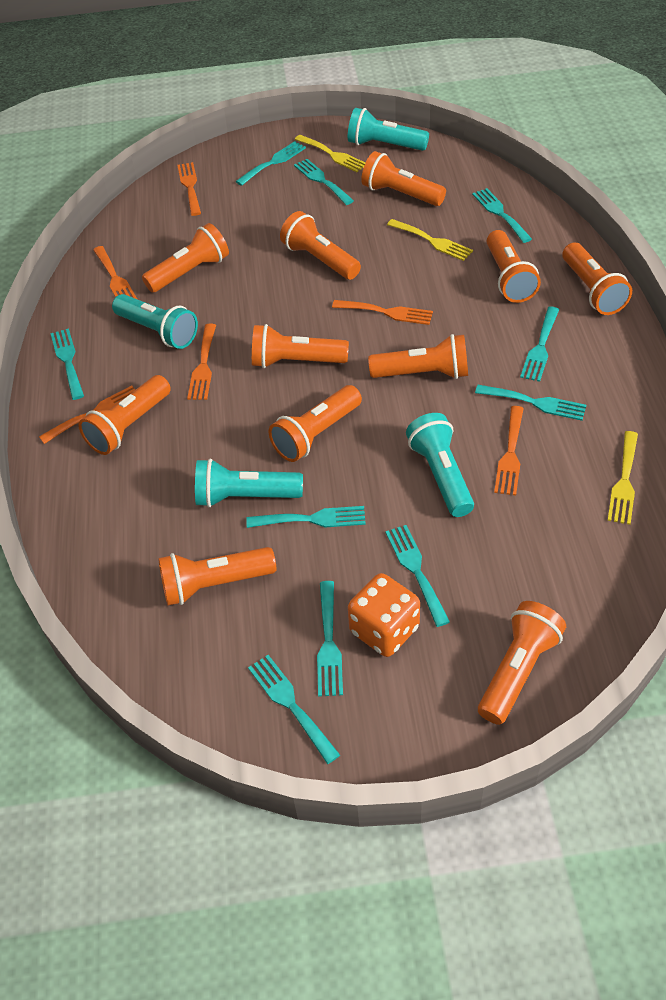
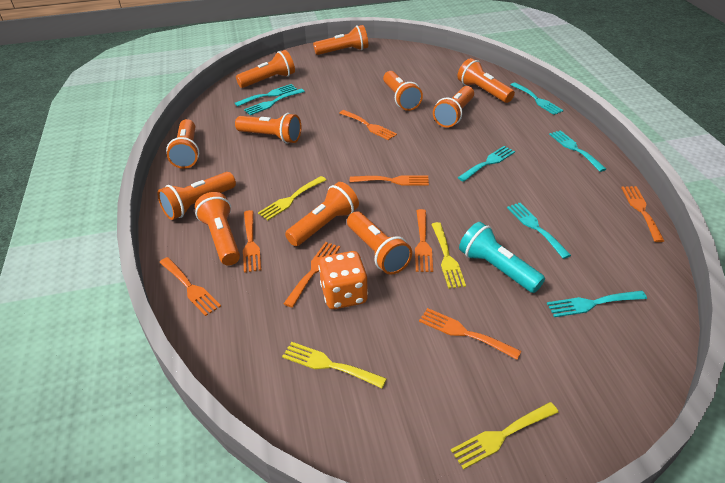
orange fork: [39,386,136,444] [93,246,137,299] [177,162,201,216] [187,324,216,400] [332,300,433,325] [494,406,524,496] = 6 -> [159,257,221,316] [243,210,261,273] [283,242,340,308] [339,110,397,140] [350,175,429,186] [415,209,433,272] [419,308,521,360] [621,186,664,242] = 8
turquoise flashlight: [112,294,198,349] [195,458,303,507] [348,108,429,151] [406,413,474,517] = 4 -> [459,222,545,293] = 1
turquoise fork: [50,329,84,400] [235,141,306,186] [246,506,366,528] [248,655,340,764] [294,159,354,205] [317,581,343,697] [385,525,450,627] [472,188,532,243] [475,385,586,421] [520,307,559,382] = 10 -> [235,84,297,107] [244,89,305,115] [458,146,515,182] [507,203,571,259] [510,82,564,115] [547,291,647,317] [549,130,606,172] = 7
yellow fork: [295,135,366,172] [387,219,473,261] [607,431,638,525] = 3 -> [258,176,326,220] [282,342,387,388] [431,222,466,289] [451,402,559,470] = 4

